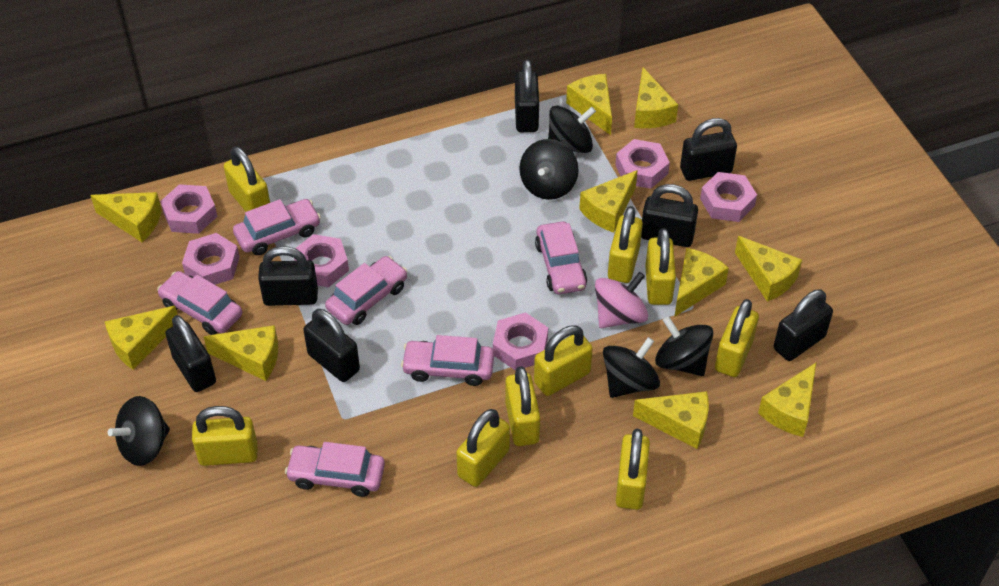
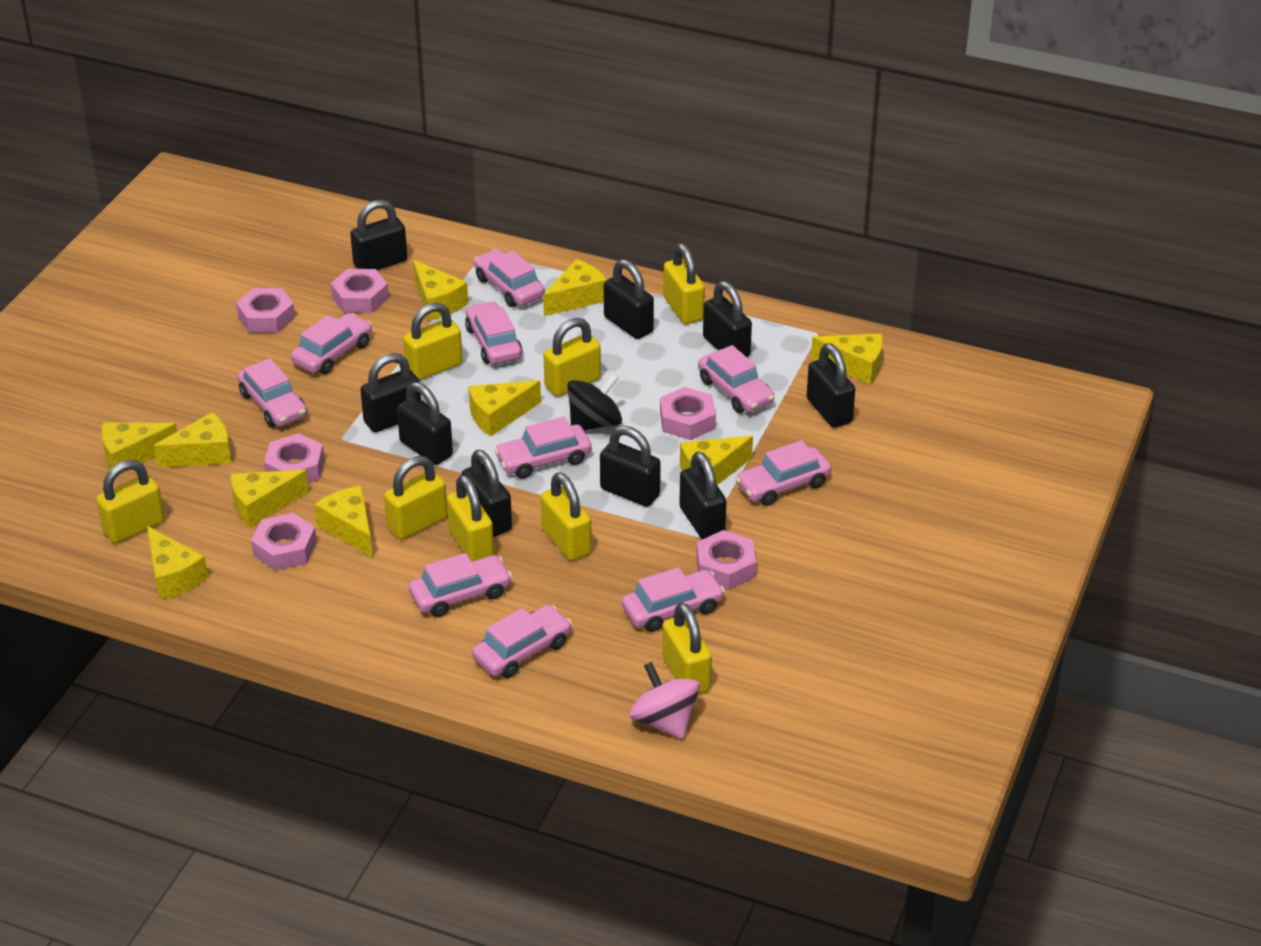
black padlock: [165,315,216,392] [258,246,318,306] [303,309,360,382] [515,59,539,132] [641,184,698,247] [680,118,737,181] [774,289,833,361] = 7 -> [350,200,407,270] [360,353,421,432] [397,382,453,465] [461,450,512,537] [600,426,661,507] [604,259,654,339] [679,452,727,539] [703,281,752,357] [807,343,855,428] = 9
black spinning top: [108,396,170,466] [519,139,579,200] [548,106,596,153] [603,337,660,398] [655,316,713,376] = 5 -> [567,373,622,431] = 1
pink car: [157,271,242,335] [233,199,321,255] [285,442,385,497] [325,256,407,325] [401,335,494,386] [535,221,587,294] = 6 -> [237,358,307,427] [291,313,372,374] [409,553,512,617] [465,301,522,364] [472,605,572,678] [474,249,545,307] [494,417,591,479] [622,567,725,632] [698,345,775,413] [735,440,831,506] = 10
yellow padlock: [192,406,258,466] [224,146,270,212] [456,409,510,487] [505,366,540,446] [534,325,593,396] [608,206,643,283] [616,429,650,510] [645,228,676,305] [715,299,759,377] = 9 -> [96,460,165,543] [384,456,447,539] [403,302,462,380] [446,475,494,562] [541,472,592,561] [544,318,601,397] [662,602,712,694] [663,243,705,324] = 8

